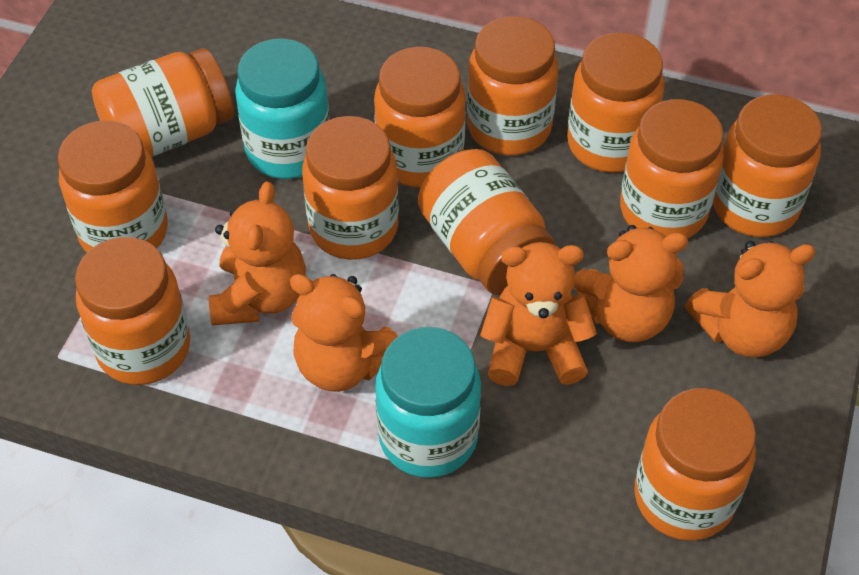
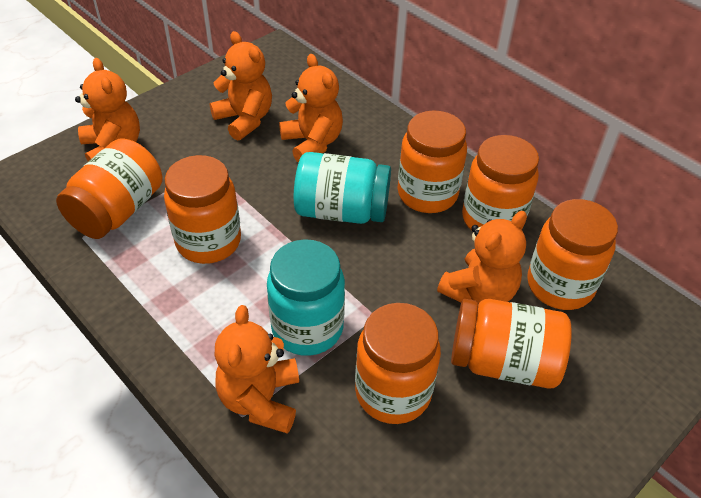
orange jar: [58,121,168,252] [75,237,190,385] [92,48,234,157] [302,116,399,260] [374,47,466,188] [418,149,555,295] [467,16,558,156] [567,32,665,173] [620,99,724,238] [634,388,756,541] [713,95,822,237] = 11 -> [56,138,162,239] [164,155,241,264] [355,303,441,424] [398,110,467,213] [451,299,572,389] [462,135,539,231] [527,199,618,310] = 7

